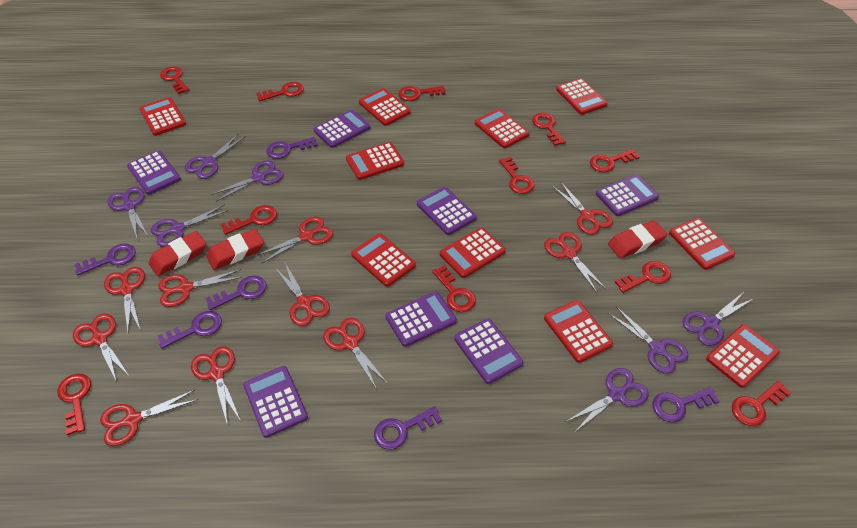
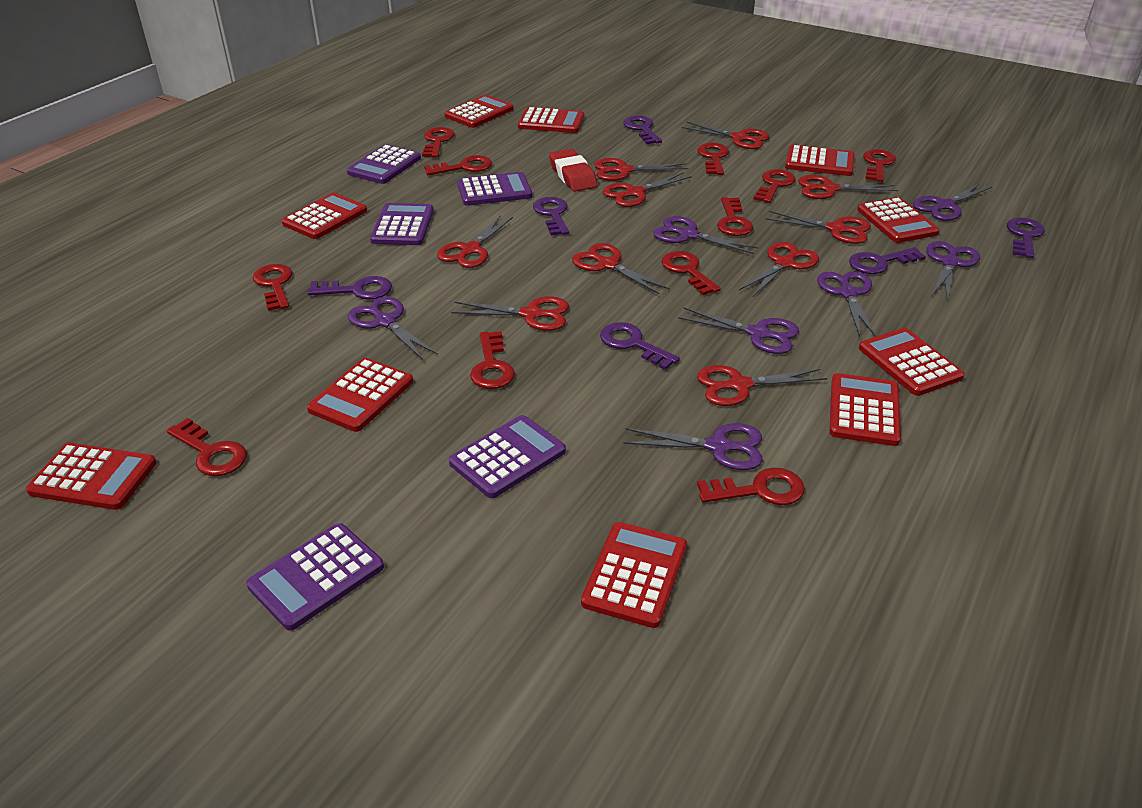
purple calculator: [127,151,181,195] [243,366,308,438] [314,110,370,148] [385,291,457,347] [417,187,477,235] [454,319,523,384] [596,175,659,216] = 7 -> [246,523,384,631] [347,144,421,184] [370,203,434,245] [449,415,566,498] [457,172,532,206] = 5
red eraser: [149,231,206,276] [206,229,264,270] [608,220,667,258] = 3 -> [549,149,598,192] = 1

